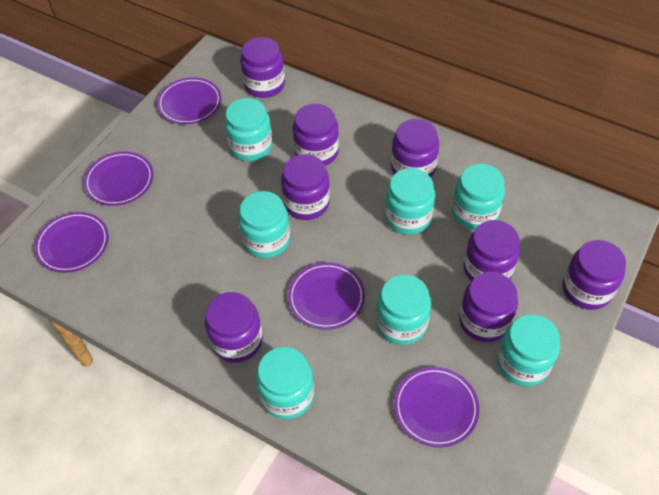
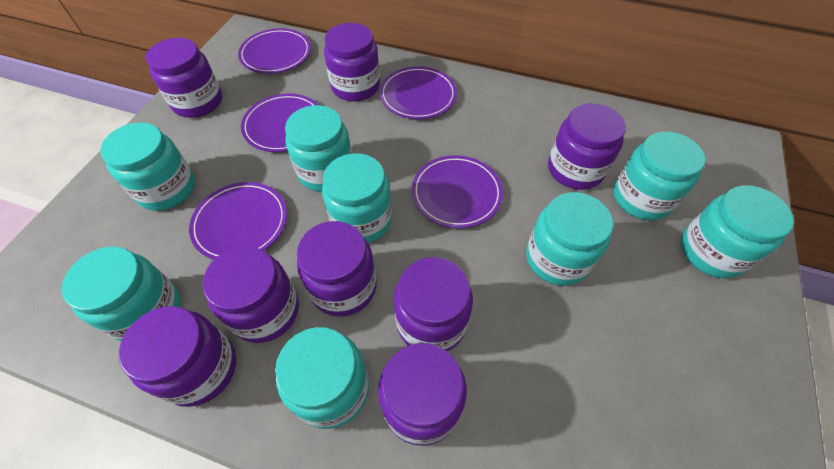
turquoise jar: [225,98,273,161] [238,191,290,258] [256,347,314,419] [376,274,431,345] [385,168,435,235] [452,164,505,230] [497,314,560,386] = 7 -> [62,247,181,341] [100,122,195,210] [275,327,369,429] [285,105,352,192] [322,153,392,243] [526,192,613,286] [613,132,706,220] [681,185,794,278] = 8

